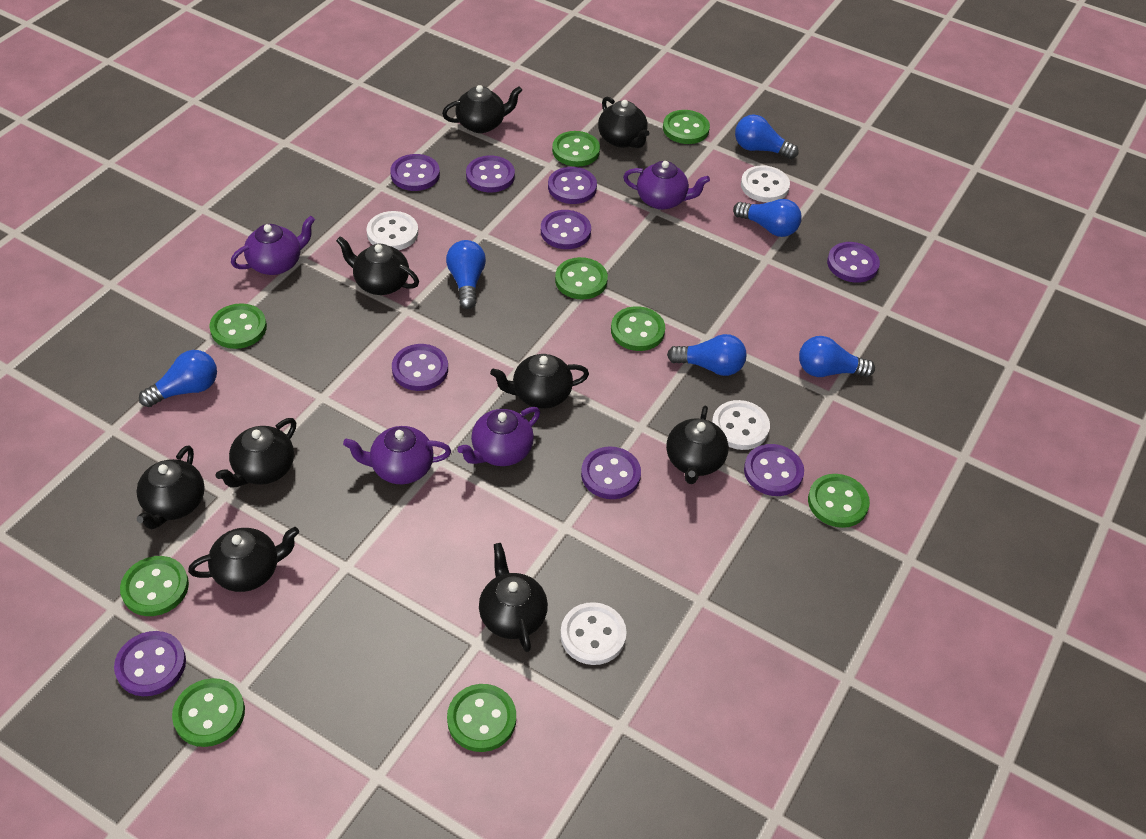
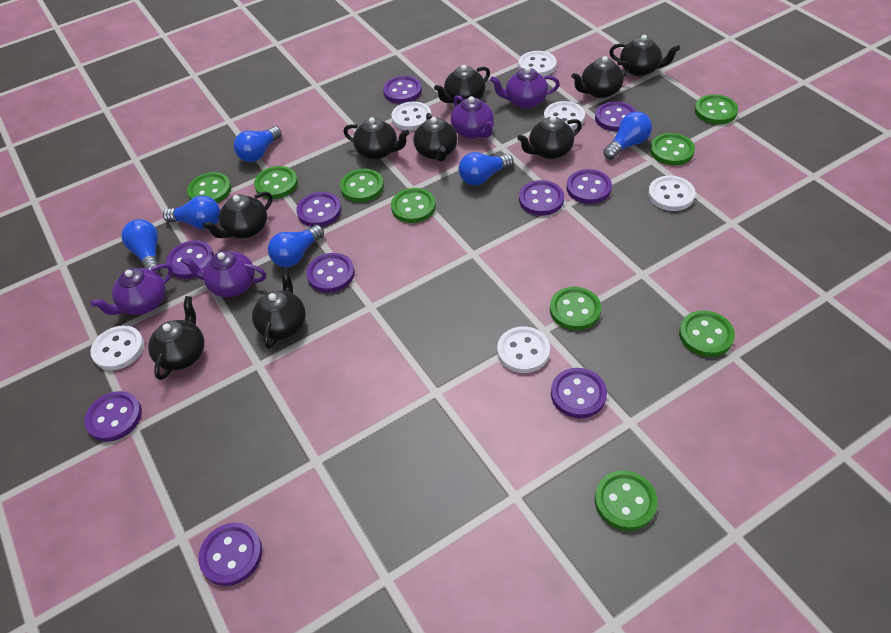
purple button: [114,631,186,696] [390,154,440,191] [392,344,448,391] [466,155,515,192] [541,210,591,249] [548,167,597,204] [581,447,641,499] [744,444,804,496] [827,242,880,283] = 9 -> [84,391,142,442] [166,240,214,279] [198,523,262,586] [296,192,341,227] [306,253,355,293] [383,76,422,103] [519,180,564,216] [551,368,607,418] [567,169,612,204] [595,101,637,131] = 10
white button: [367,211,418,250] [561,602,627,665] [712,400,770,450] [741,165,790,202] = 4 -> [90,325,144,370] [391,101,432,131] [497,326,550,373] [518,51,557,77] [544,101,585,130] [648,176,695,211] = 6

